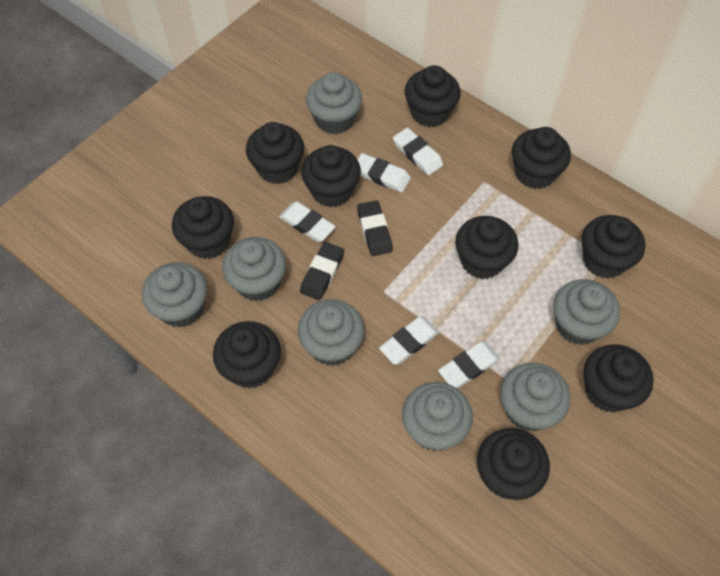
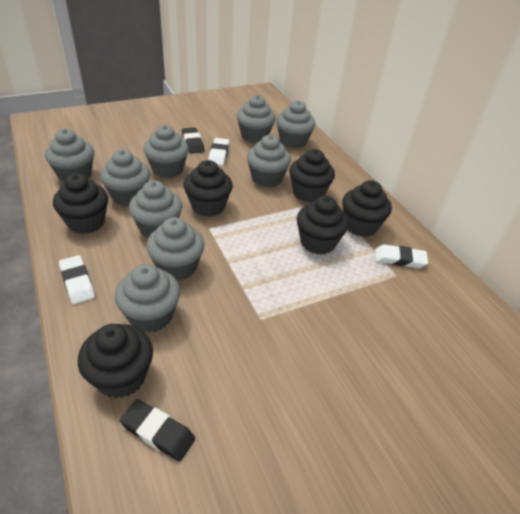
black cupcake: [172,196,234,259] [213,321,281,389] [246,122,304,184] [301,145,361,208] [405,65,461,127] [455,216,518,279] [477,428,550,500] [512,127,571,189] [582,215,645,279] [583,344,654,412] = 10 -> [53,174,108,234] [78,324,153,399] [184,160,233,217] [289,149,335,202] [297,196,349,255] [342,180,392,237] = 6
grey cupcake: [142,262,207,328] [222,237,286,301] [298,299,364,366] [306,72,362,134] [402,382,473,451] [500,363,570,431] [553,279,620,345] = 7 -> [45,129,94,183] [100,150,150,206] [115,264,180,333] [129,180,182,238] [143,125,189,178] [146,217,204,281] [237,95,276,143] [247,135,291,187] [276,100,315,149] = 9
white eraser: [279,202,336,242] [358,153,411,192] [379,316,439,365] [393,128,443,175] [438,341,500,389] = 5 -> [59,255,95,304] [208,138,229,165] [375,244,428,268] = 3

